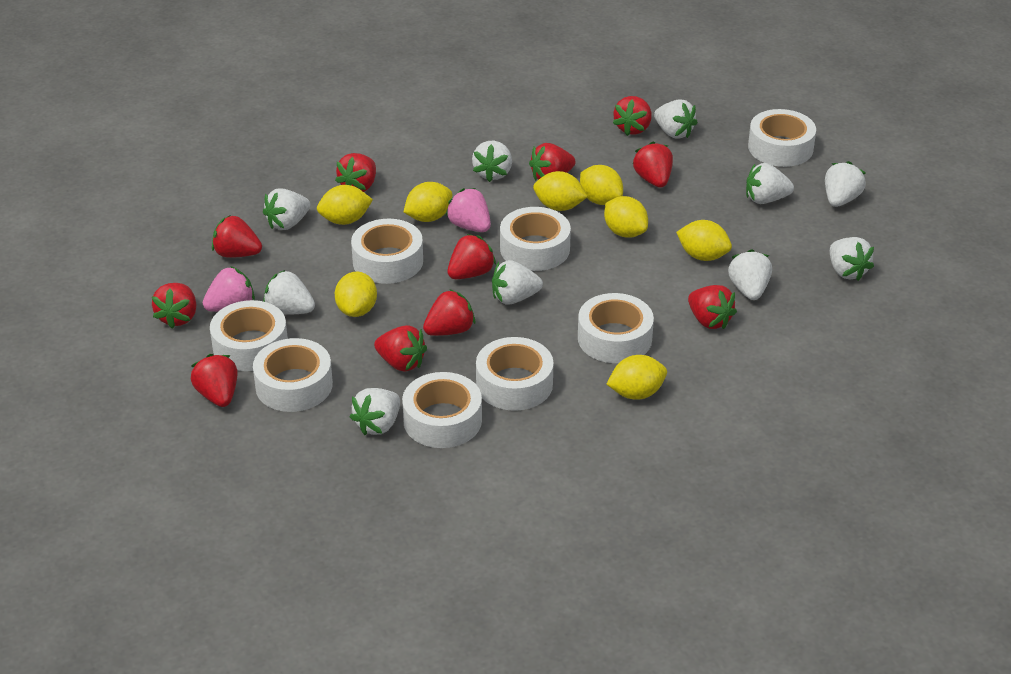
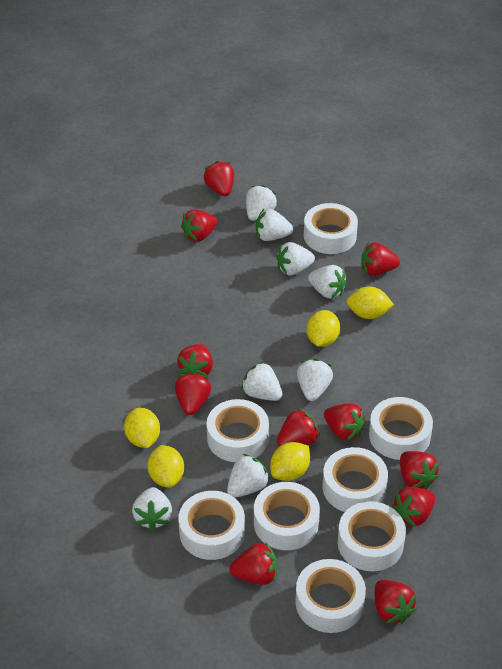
pink strawberry: [203,266,255,312] [446,188,491,232] = 2 -> none = 0
white strawberry: [263,189,310,230] [263,270,315,315] [350,388,400,435] [472,141,512,182] [492,260,543,305] [654,99,698,139] [728,249,772,300] [746,163,794,204] [825,161,866,207] [830,237,874,281] = 10 -> [132,487,172,531] [227,454,270,498] [241,361,283,401] [246,185,277,221] [256,209,293,241] [276,242,315,276] [297,359,333,401] [308,265,347,299] = 8
yellow lemon: [317,185,373,225] [335,272,377,317] [404,182,452,222] [533,171,588,211] [580,165,623,205] [604,196,648,238] [606,355,667,399] [676,220,732,261] = 8 -> [124,408,160,448] [147,445,184,488] [270,442,310,481] [307,310,340,347] [347,287,394,319] = 5

